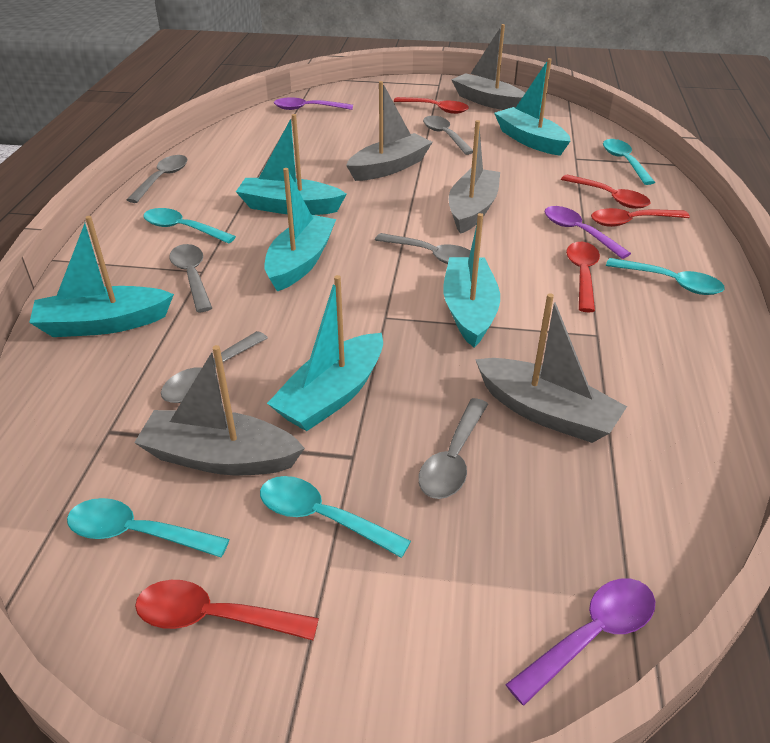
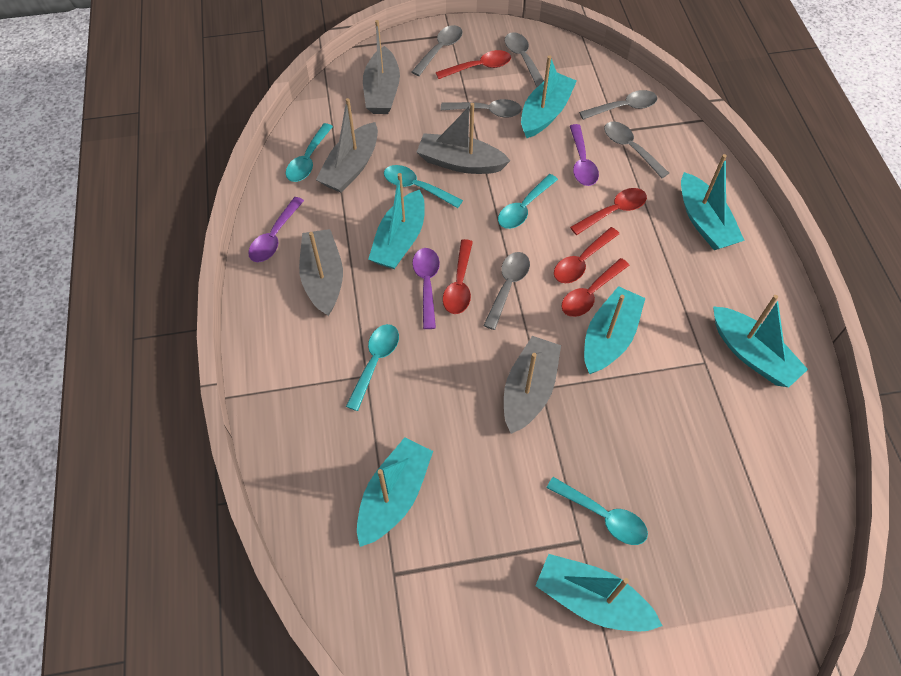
turquoise boat: [29,216,174,337] [236,114,347,215] [264,168,336,292] [267,275,383,431] [443,213,500,348] [494,58,570,156] = 6 -> [357,437,433,547] [368,173,425,269] [521,56,577,138] [536,554,662,631] [584,286,645,374] [681,154,745,250] [713,295,808,387] = 7

